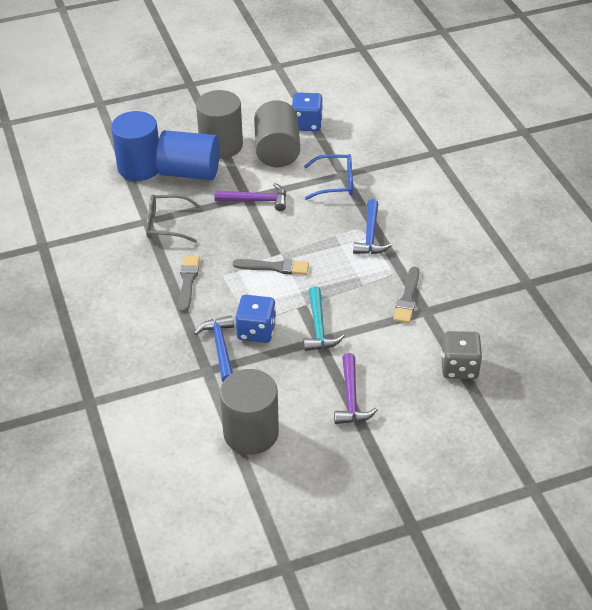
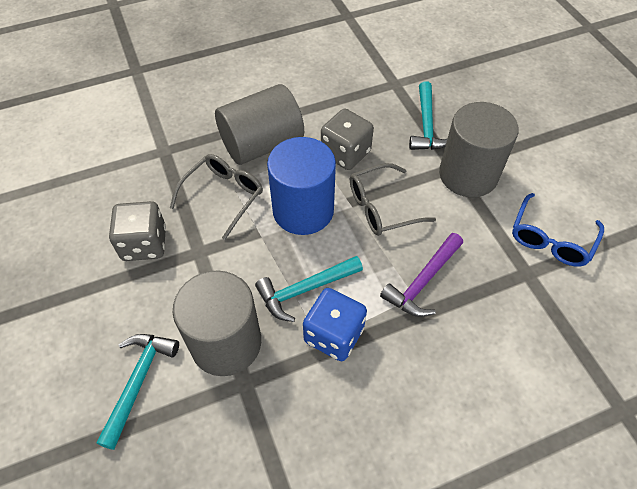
blue cylinder: [111,111,159,181] [156,130,220,180] = 2 -> [267,137,336,235] = 1
blue dice: [236,295,276,343] [292,92,323,131] = 2 -> [303,288,367,361] = 1
blue hammer: [194,315,234,382] [353,199,392,254] = 2 -> none = 0
grey brush: [179,255,200,313] [233,259,309,275] [393,267,419,323] = 3 -> none = 0
grey dice: [441,331,482,379] = 1 -> [109,201,166,261] [321,108,374,170] = 2
grey glasses: [146,194,201,243] = 1 -> [170,154,263,240] [350,163,436,236] = 2
purple hammer: [214,183,286,211] [334,353,378,424] = 2 -> [380,233,463,317] = 1
turquoise hammer: [304,286,344,351] = 1 -> [96,334,179,450] [255,256,363,322] [409,81,447,150] = 3

